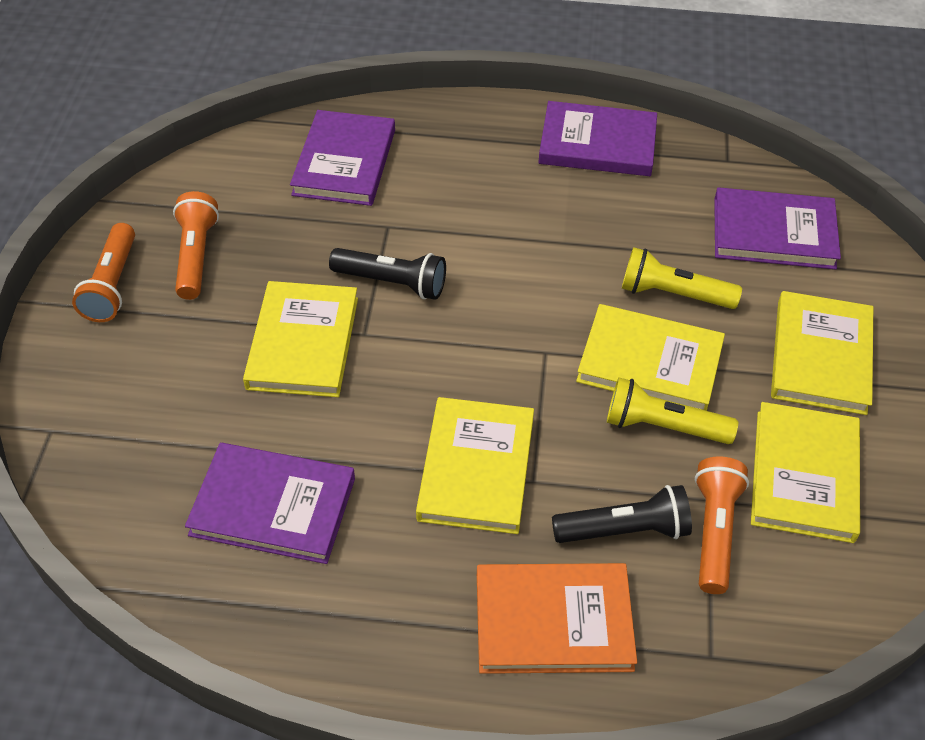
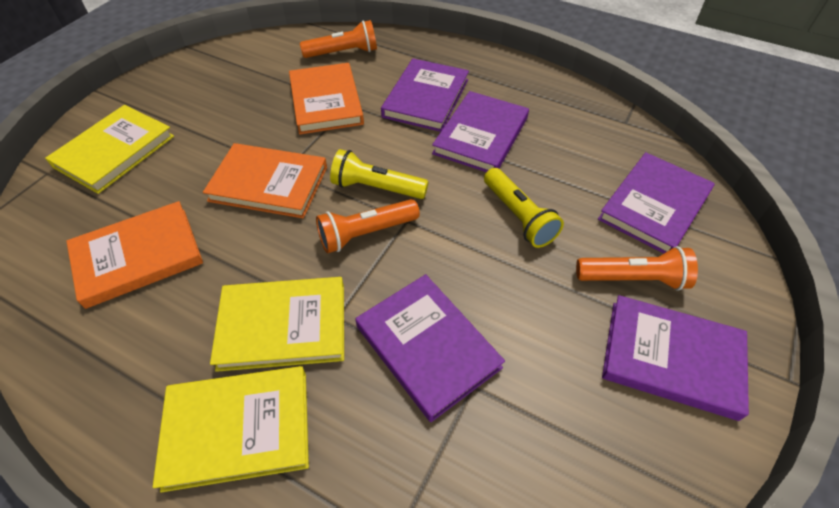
black flashlight: [329,248,446,300] [552,485,692,543] = 2 -> none = 0
orange book: [477,563,637,674] = 1 -> [66,201,203,309] [203,143,327,218] [289,63,364,134] = 3
purple book: [185,443,355,564] [290,110,395,206] [538,101,657,176] [714,187,841,269] = 4 -> [355,274,505,422] [381,58,469,132] [432,91,529,172] [598,152,715,254] [602,295,749,421] = 5
yellow book: [243,281,358,397] [416,397,534,534] [576,304,725,411] [751,402,860,543] [771,291,873,415] = 5 -> [45,105,174,194] [153,366,309,492] [210,277,344,372] = 3

